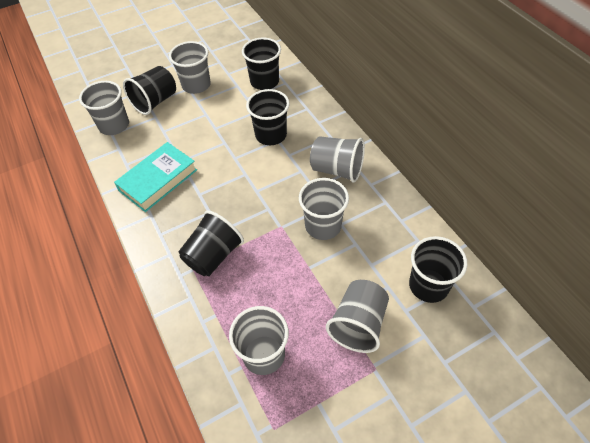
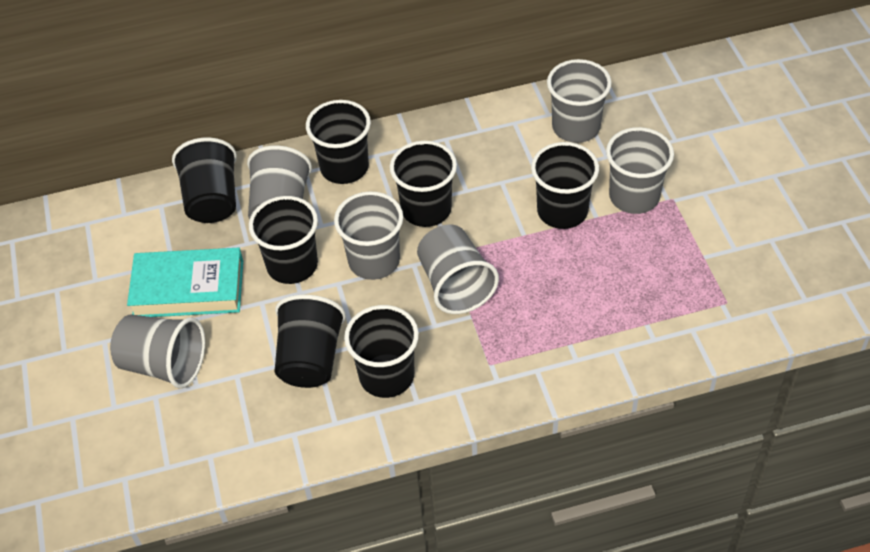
black cup: [123,66,176,115] [179,211,244,276] [242,37,281,90] [246,89,290,145] [409,236,467,303] = 5 -> [172,137,237,223] [249,196,318,284] [274,294,346,388] [306,100,371,184] [344,305,419,398] [390,141,457,227] [531,142,599,229] = 7

